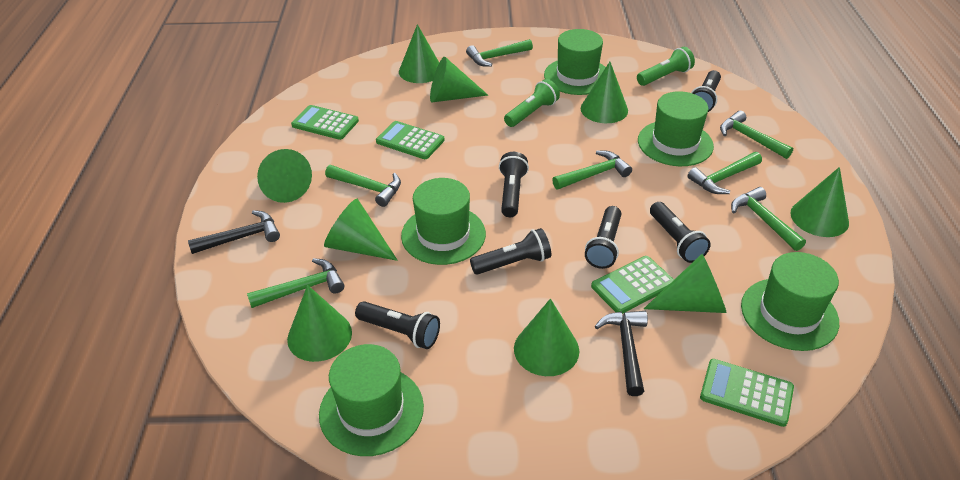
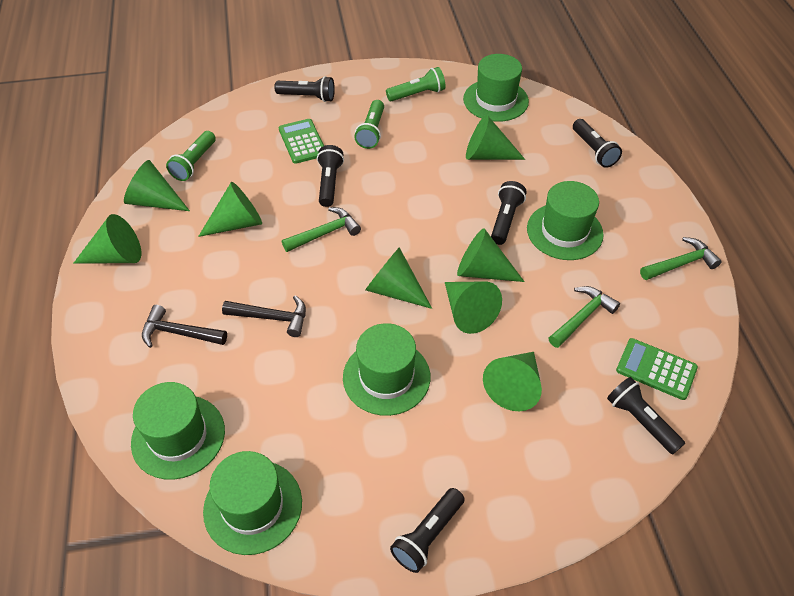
green calculator: [291,105,359,140] [376,121,445,159] [591,256,674,314] [700,359,794,427] = 4 -> [279,119,324,164] [616,338,698,400] = 2
green cone: [257,149,312,203] [287,285,352,362] [324,199,398,261] [399,24,439,83] [430,56,488,102] [514,299,579,376] [580,62,628,123] [644,254,727,313] [790,167,849,237] = 9 -> [74,214,141,263] [124,160,190,211] [198,182,262,237] [365,247,432,309] [445,282,502,334] [457,228,525,282] [466,115,525,160] [483,352,542,411] = 8
green flashlight: [504,79,560,127] [637,47,695,86] = 2 -> [166,131,216,181] [354,100,384,149] [386,67,446,101] = 3
green hammer: [247,258,344,308] [325,165,401,207] [466,39,533,67] [552,150,632,189] [688,152,762,194] [720,111,793,159] [731,187,806,251] = 7 -> [282,207,361,252] [549,286,620,348] [640,237,722,280] = 3

